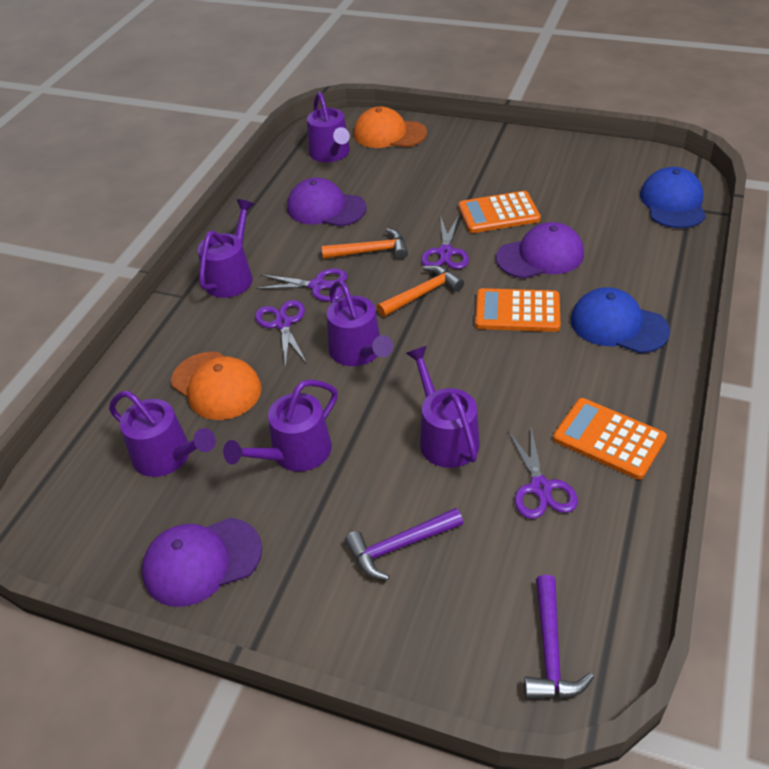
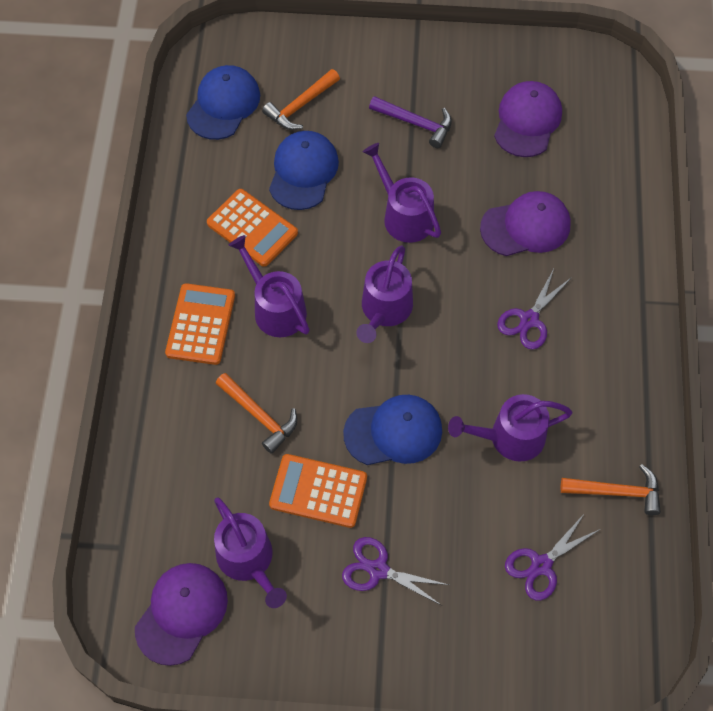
blue cap: [571,287,670,354] [640,167,706,228] = 2 -> [186,65,260,140] [269,131,339,210] [343,395,442,465] = 3
orange cap: [171,352,262,420] [354,106,427,148] = 2 -> none = 0
orange hammer: [322,228,408,259] [377,265,464,317] = 2 -> [216,373,297,454] [262,69,340,130] [561,464,661,515] = 3
purple hammer: [345,508,463,580] [524,575,594,699] = 2 -> [369,96,452,148] = 1
purple scissors: [255,300,306,367] [256,268,348,301] [421,215,469,269] [508,428,578,519] = 4 -> [342,537,449,606] [497,269,572,349] [505,513,600,600] = 3
purple watering can: [109,391,216,477] [197,199,254,298] [223,380,338,472] [307,92,350,162] [327,280,393,366] [406,346,480,468] = 6 -> [214,497,287,608] [228,235,310,337] [356,245,413,343] [363,143,441,243] [448,394,573,462] = 5

